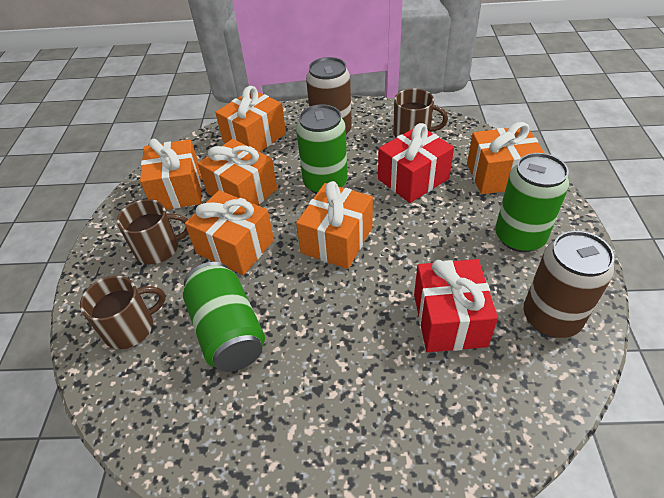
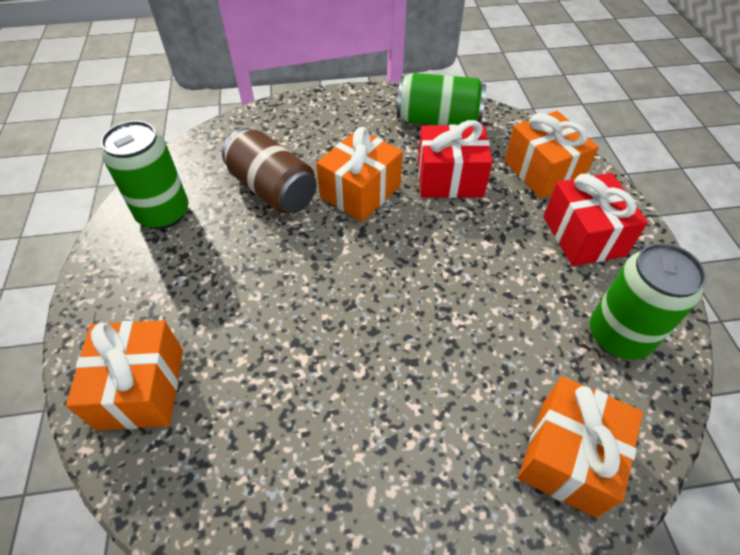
brown can: [306,57,352,135] [523,231,614,338] = 2 -> [222,128,317,213] = 1
brown mug: [80,276,166,349] [117,199,188,265] [393,88,448,138] = 3 -> none = 0
orange gift: [140,139,201,210] [185,190,274,275] [198,139,277,205] [215,86,286,152] [296,181,373,269] [467,122,544,194] = 6 -> [66,320,183,430] [316,127,403,222] [504,111,599,199] [518,377,643,518] = 4

